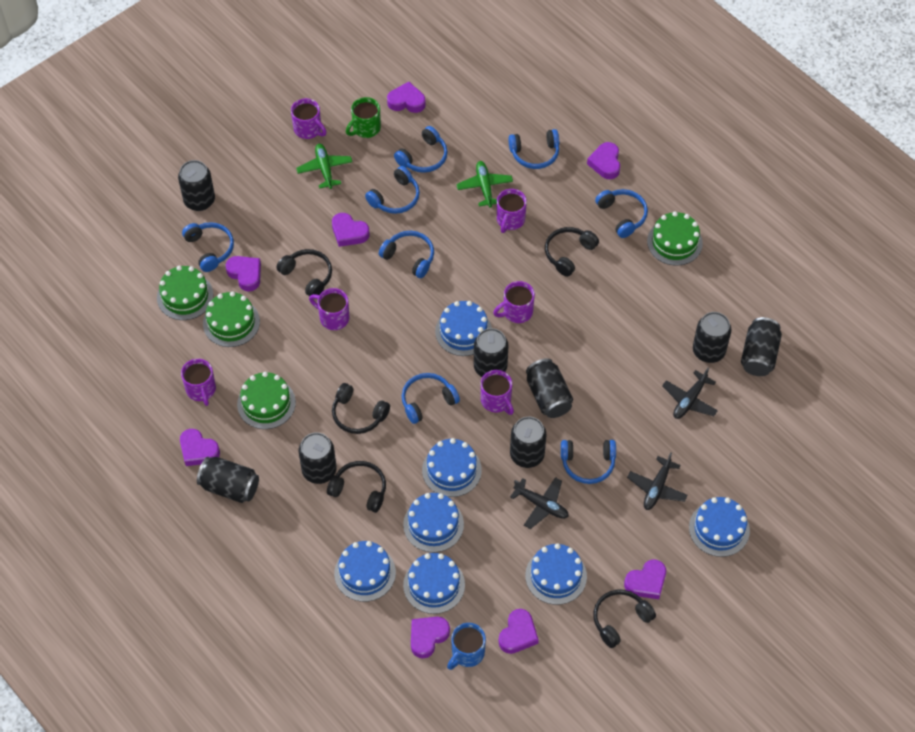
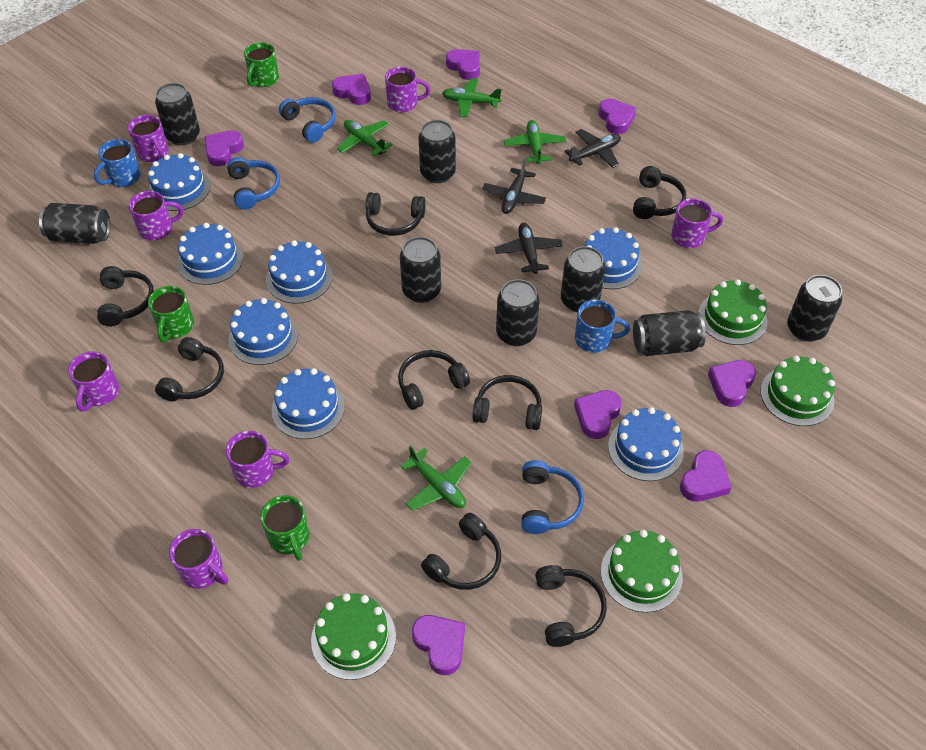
black headphones: [276,249,332,297] [327,461,386,513] [332,383,390,434] [545,227,599,277] [593,590,656,648] = 5 -> [97,266,154,326] [155,337,224,401] [366,192,426,236] [398,350,470,410] [421,513,501,590] [472,375,542,430] [535,565,607,647] [633,166,686,219] = 8
blue headphones: [182,222,234,272] [365,166,420,214] [379,231,434,278] [394,126,448,173] [402,373,460,424] [509,129,559,169] [561,440,616,484] [595,189,648,238] = 8 -> [227,157,280,210] [279,97,336,143] [521,460,584,534] = 3
blue mug: [447,623,486,670] = 1 -> [94,139,141,187] [575,300,630,353] = 2
green mug: [346,97,381,138] = 1 -> [148,286,194,343] [244,42,279,87] [260,495,310,561] = 3
green plane: [296,144,352,189] [456,161,513,208] = 2 -> [337,120,393,156] [401,445,471,511] [442,78,502,117] [504,120,566,164] = 4
purple mug: [181,359,216,406] [291,98,326,139] [309,288,350,330] [481,370,514,415] [493,281,535,323] [497,189,527,233] = 6 -> [68,352,119,412] [128,115,169,162] [129,191,184,241] [169,529,228,589] [226,431,290,488] [385,67,430,112] [671,198,723,248] = 7

